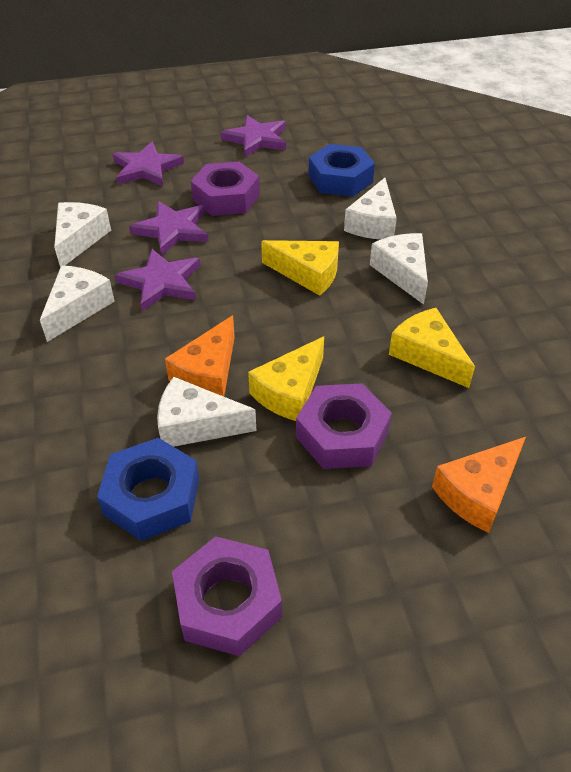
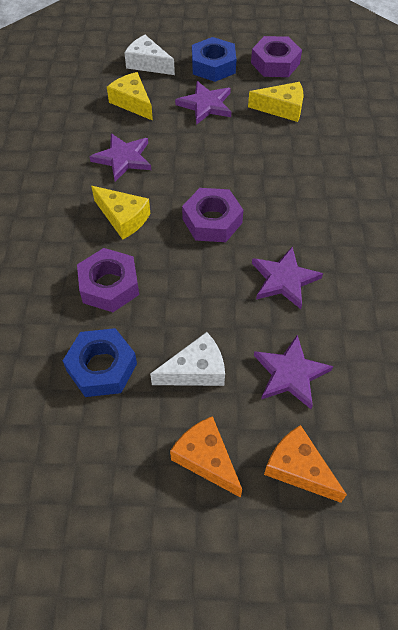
white cheese: [40,265,115,342] [54,202,111,267] [157,377,256,447] [344,178,397,240] [370,233,428,305] = 5 -> [124,35,175,75] [150,332,225,386] = 2

